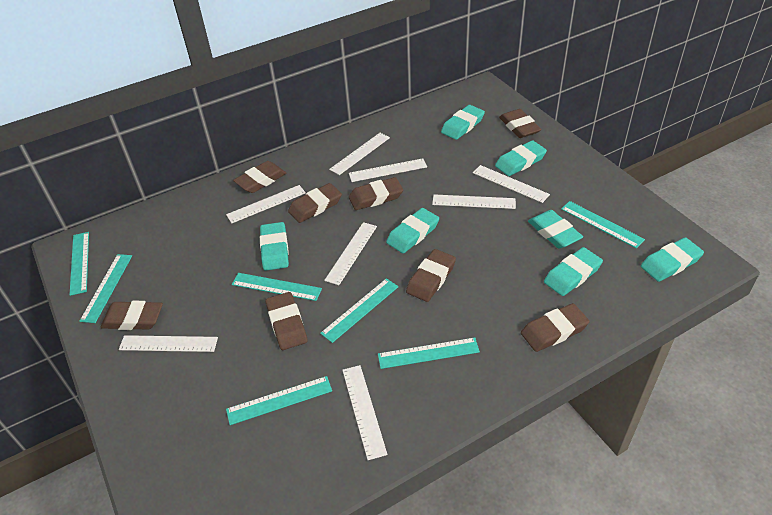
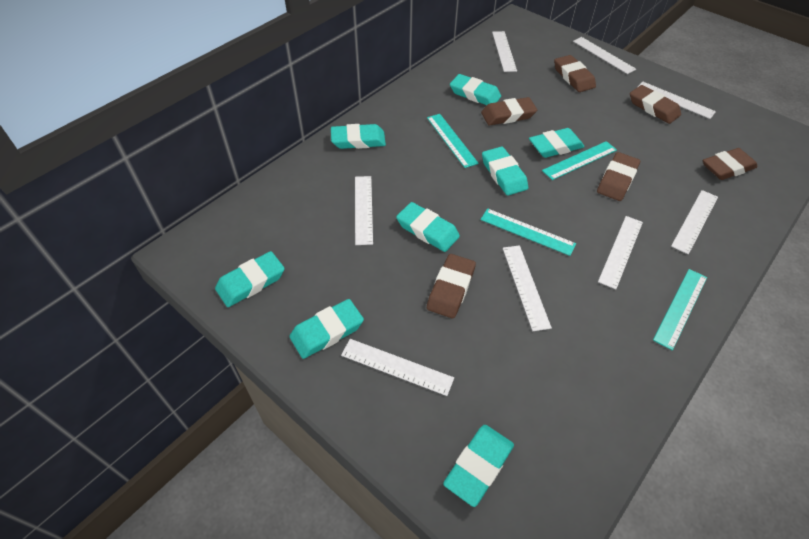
brown eraser: [100,301,163,330] [233,161,286,193] [266,292,307,350] [288,183,342,223] [349,177,403,210] [406,249,456,302] [499,109,542,138] [521,303,590,352] = 8 -> [427,254,476,318] [481,97,537,125] [554,55,596,92] [597,152,640,201] [630,85,681,124] [703,148,757,180] = 6
turquoise eraser: [260,222,289,271] [386,208,439,253] [441,105,485,140] [495,140,547,176] [528,210,583,249] [544,247,603,296] [641,237,704,282] = 7 -> [215,251,285,307] [289,299,364,359] [331,124,386,149] [396,202,460,252] [443,425,514,507] [450,74,501,105] [482,146,528,196] [529,128,584,158] = 8
turquoise ruler: [70,232,89,296] [79,254,132,323] [226,376,332,425] [232,273,322,301] [320,278,398,343] [378,337,480,369] [561,201,645,248] = 7 -> [427,114,479,168] [480,208,576,256] [542,141,617,180] [653,269,707,350] = 4

